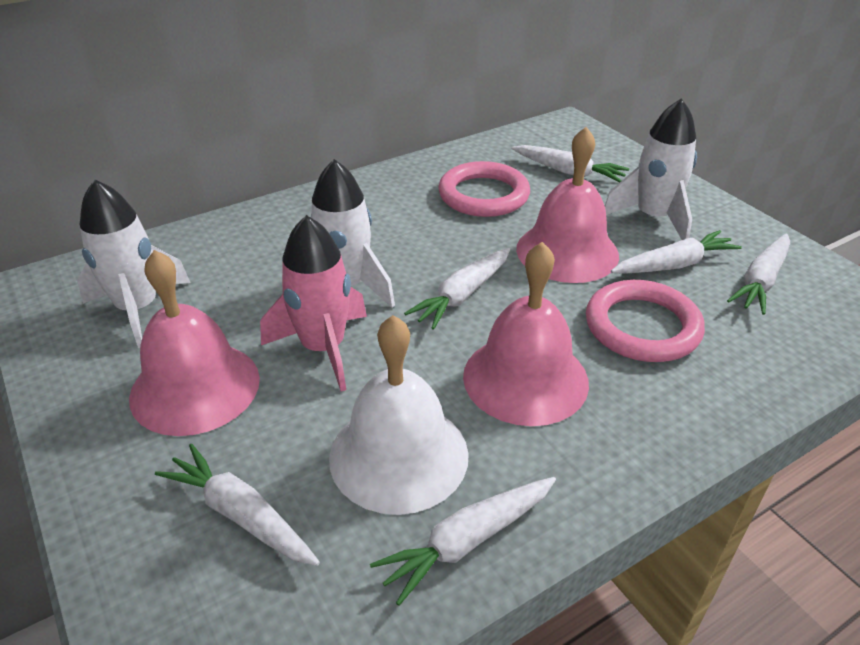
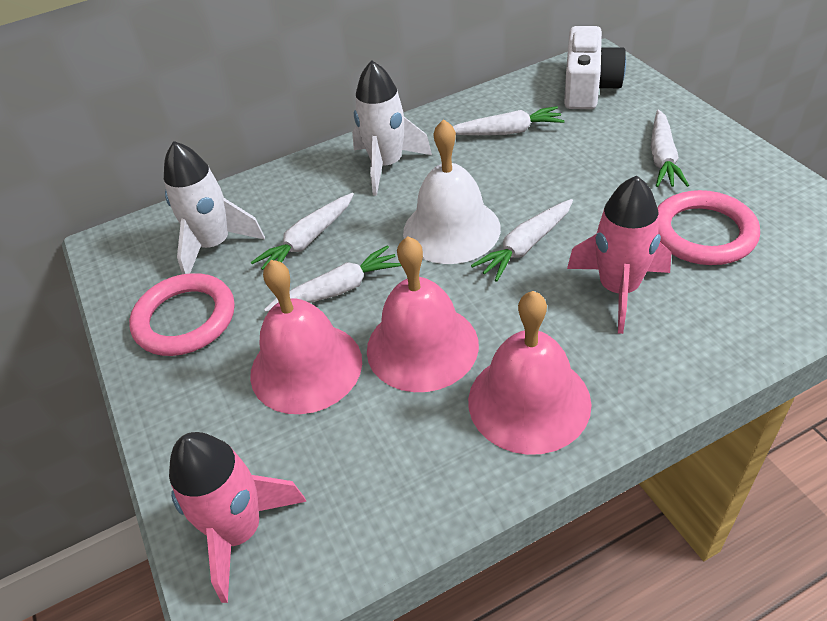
pink rocket: [260,215,367,391] = 1 -> [169,432,307,603] [567,176,671,334] = 2
white camera: none = 0 -> [564,26,626,109] = 1
white carrot: [155,444,320,566] [370,477,556,606] [404,248,510,330] [512,145,630,182] [611,230,742,274] [727,234,790,315] = 6 -> [251,193,354,270] [264,245,401,312] [453,106,565,135] [471,199,573,282] [651,110,689,187] = 5
white rocket: [77,179,191,348] [311,159,395,308] [605,98,697,240] = 3 -> [164,141,265,274] [352,60,432,196] = 2

